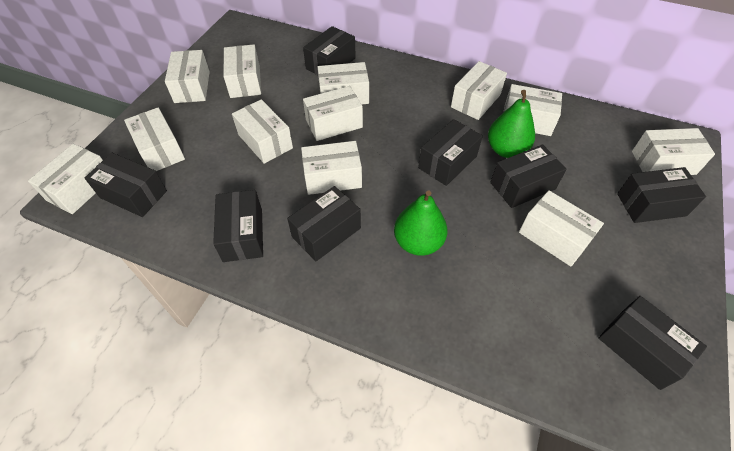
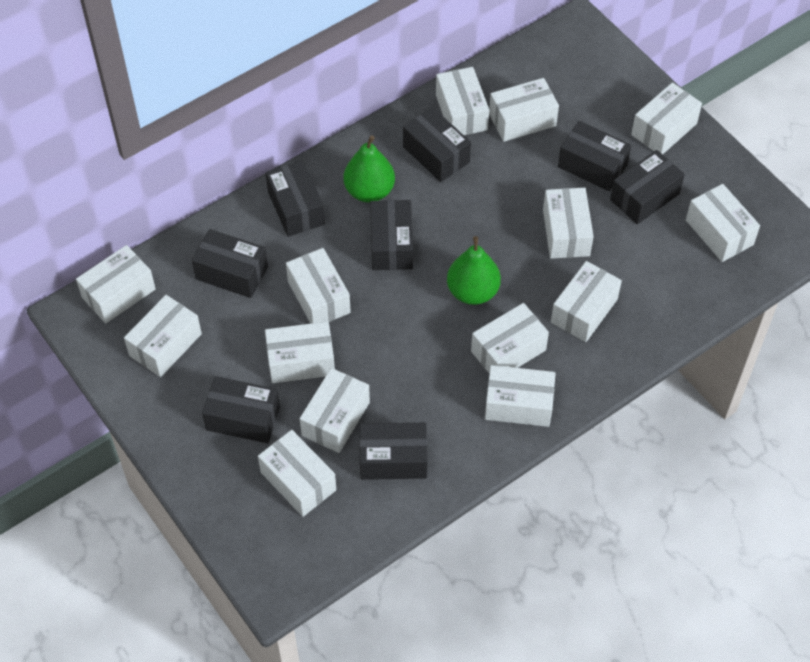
white box: [28,144,103,214] [124,107,185,171] [165,50,210,103] [223,44,261,98] [232,99,293,164] [301,141,362,195] [303,86,363,141] [318,62,369,104] [451,61,507,120] [504,84,562,136] [519,190,604,267] [632,128,715,175] = 12 -> [76,245,156,323] [124,295,202,377] [258,430,336,517] [265,321,335,383] [286,248,351,324] [300,368,370,453] [436,67,489,135] [471,303,549,373] [485,365,556,427] [489,78,559,142] [543,187,594,259] [551,261,622,342] [631,82,702,155] [686,184,760,262] = 14

